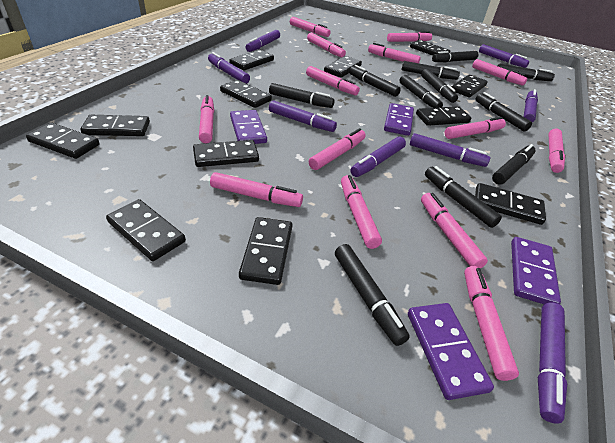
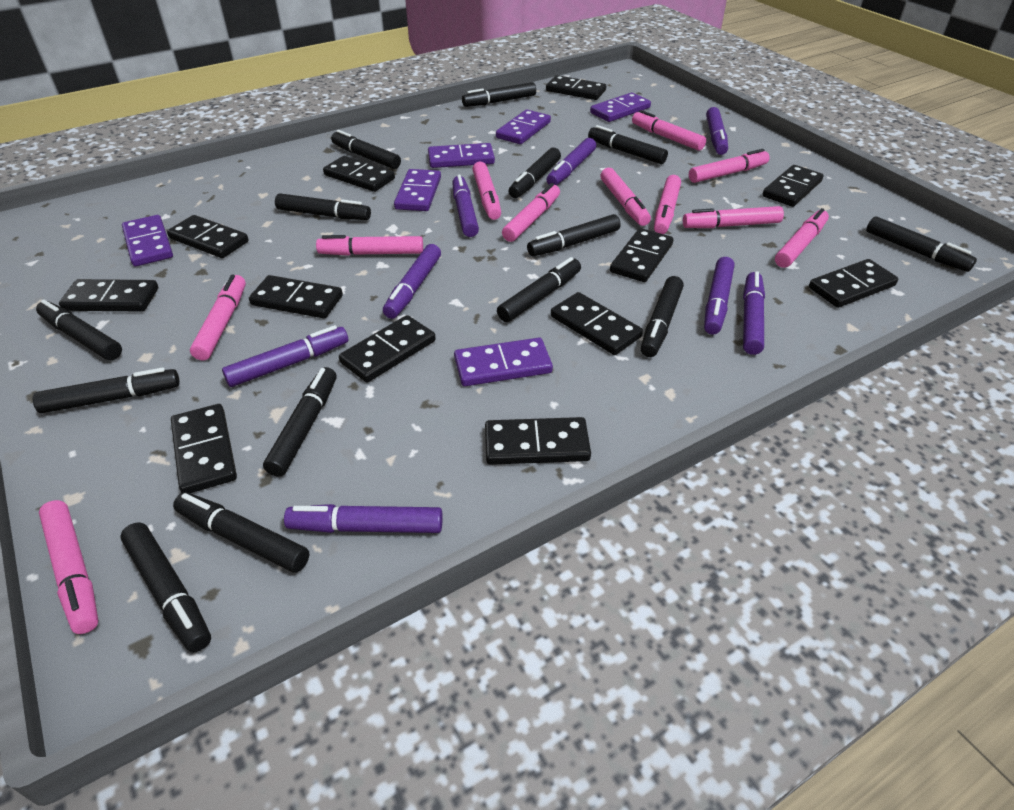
black marker: [269,83,335,108] [335,244,410,346] [349,65,401,97] [400,75,443,108] [402,61,460,80] [421,69,458,103] [425,166,502,228] [432,51,479,62] [476,92,532,131] [492,144,536,185] [498,64,555,81] = 11 -> [32,368,180,413] [36,300,122,360] [120,522,211,652] [173,492,309,573] [263,367,336,477] [275,193,371,220] [331,130,401,169] [462,82,536,107] [497,257,581,322] [509,148,561,198] [527,214,621,256] [588,125,668,164] [641,276,684,357] [866,216,977,272] = 14
pink marker: [199,95,214,143] [210,172,303,207] [290,17,331,37] [306,66,360,95] [307,33,346,58] [309,128,366,170] [341,175,382,249] [368,43,421,63] [387,31,432,42] [421,193,488,269] [445,117,506,139] [464,266,519,381] [472,59,527,85] [548,128,565,173] = 14 -> [39,500,98,634] [190,275,246,361] [316,235,423,256] [472,162,501,220] [502,183,560,242] [600,168,651,226] [632,110,706,151] [654,175,681,234] [683,206,784,228] [689,149,770,183] [775,208,829,268] = 11
purple domino: [230,110,267,144] [384,103,414,136] [408,303,494,400] [511,237,561,305] = 4 -> [122,215,173,266] [394,169,441,211] [428,143,495,168] [454,338,553,386] [496,110,551,144] [590,93,651,122] = 6

